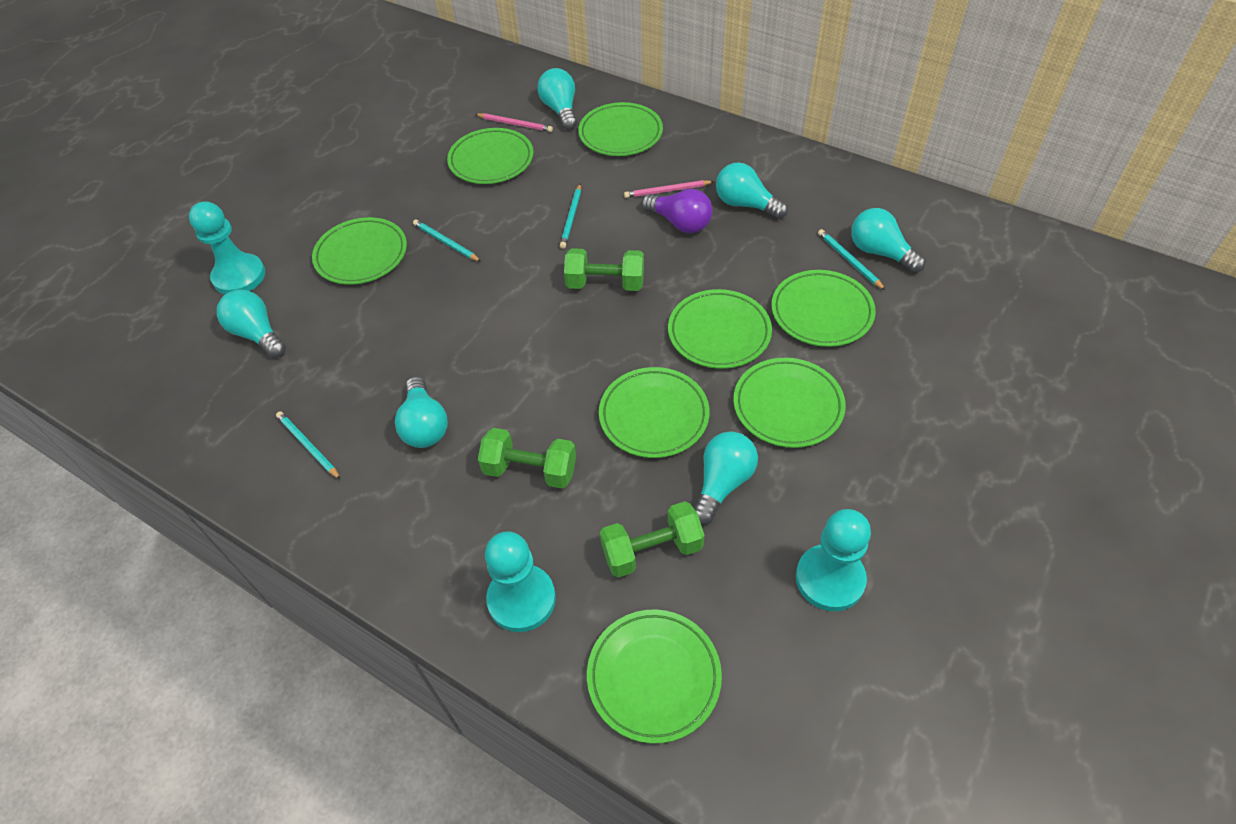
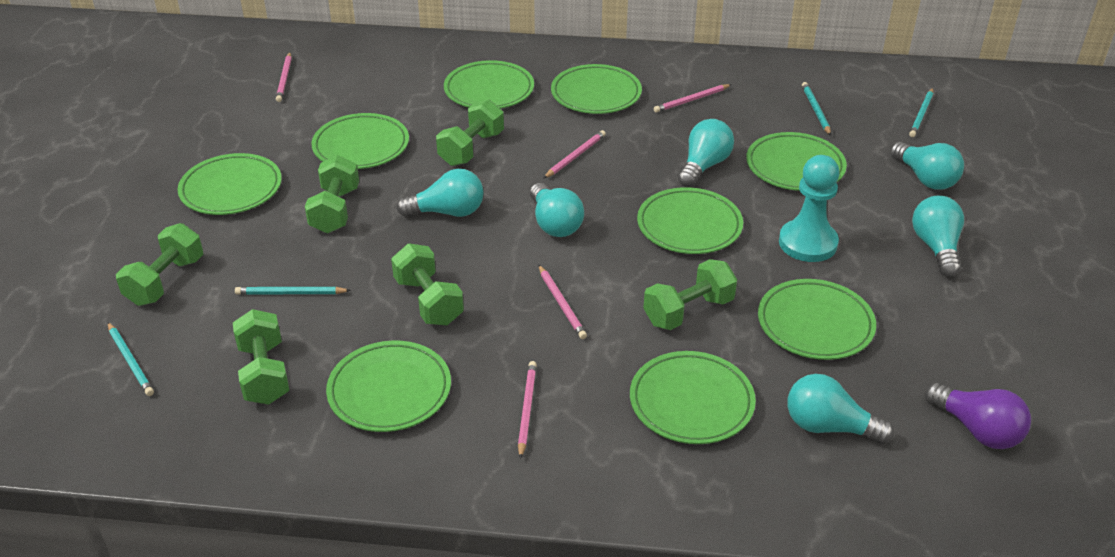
green dumbbell: [478,428,576,489] [564,248,644,291] [600,501,704,578] = 3 -> [116,223,203,306] [233,309,289,405] [305,155,359,233] [391,244,464,325] [436,99,504,166] [643,259,737,330] = 6
green plate: [312,217,407,285] [447,128,533,184] [578,102,663,156] [587,609,722,744] [599,367,710,458] [668,289,772,369] [733,358,846,448] [771,270,876,347] = 8 -> [178,153,282,215] [311,113,409,169] [326,340,451,432] [444,60,534,109] [551,64,642,114] [630,351,756,444] [637,187,743,254] [746,132,847,191] [758,279,876,360] = 9
pink pencil: [475,113,553,132] [624,180,715,198] = 2 -> [276,52,292,102] [518,361,537,459] [539,265,587,339] [543,130,606,179] [654,84,732,113] = 5
turquoise pawn: [189,201,265,295] [485,531,556,632] [796,509,871,611] = 3 -> [779,155,840,262] = 1

